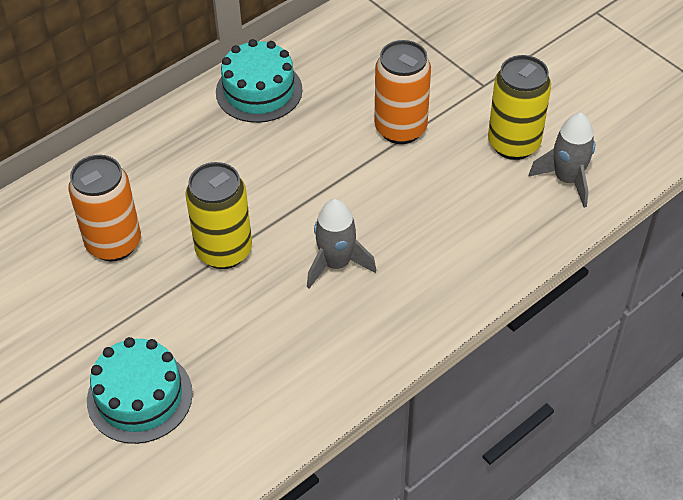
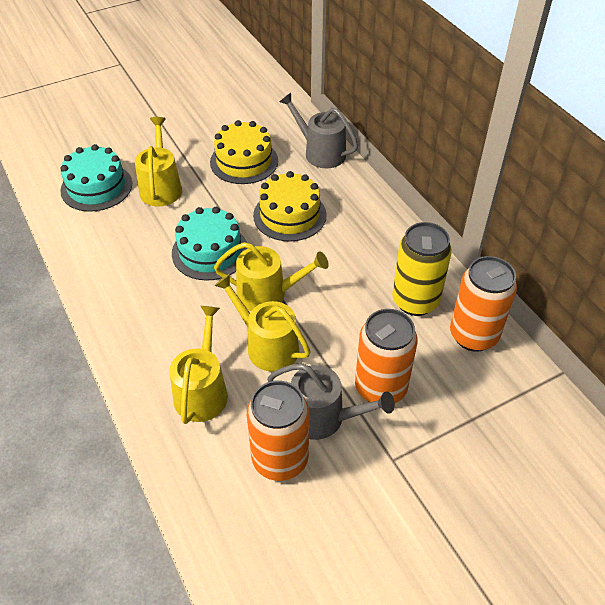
grey rocket: [307,199,376,289] [529,113,595,208] = 2 -> none = 0
grey watering can: none = 0 -> [267,363,395,440] [279,93,358,168] = 2
orange can: [68,155,141,261] [375,40,431,144] = 2 -> [247,381,309,481] [355,309,418,403] [450,256,517,352] = 3
yellow cake: none = 0 -> [210,120,278,184] [253,171,327,242] = 2
yellow can: [185,162,252,269] [488,55,551,160] = 2 -> [392,222,452,316] = 1
yellow watering can: none = 0 -> [135,117,182,206] [169,306,228,424] [214,242,329,311] [214,274,311,372] = 4

